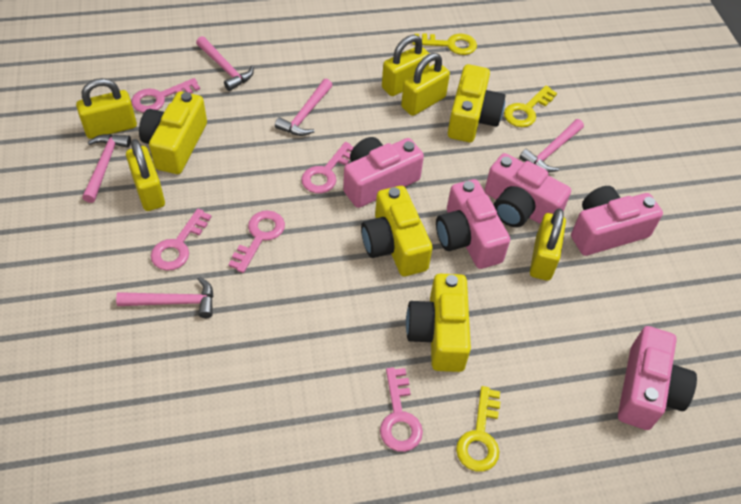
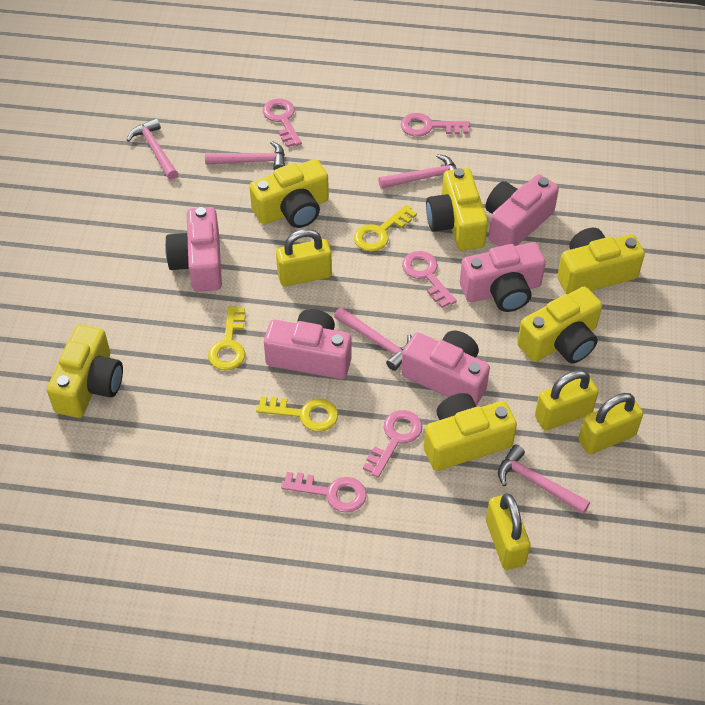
yellow camera: [139,91,207,174] [361,186,433,276] [406,274,471,372] [448,64,506,142] = 4 -> [47,324,123,418] [249,159,329,228] [424,393,517,471] [426,168,488,251] [517,287,602,363] [557,228,645,294] = 6
yellow padlock: [76,78,137,139] [126,139,165,211] [382,35,429,96] [401,53,450,116] [530,208,566,281] = 5 -> [276,229,332,286] [486,493,531,570] [535,370,598,430] [578,393,643,454] = 4

